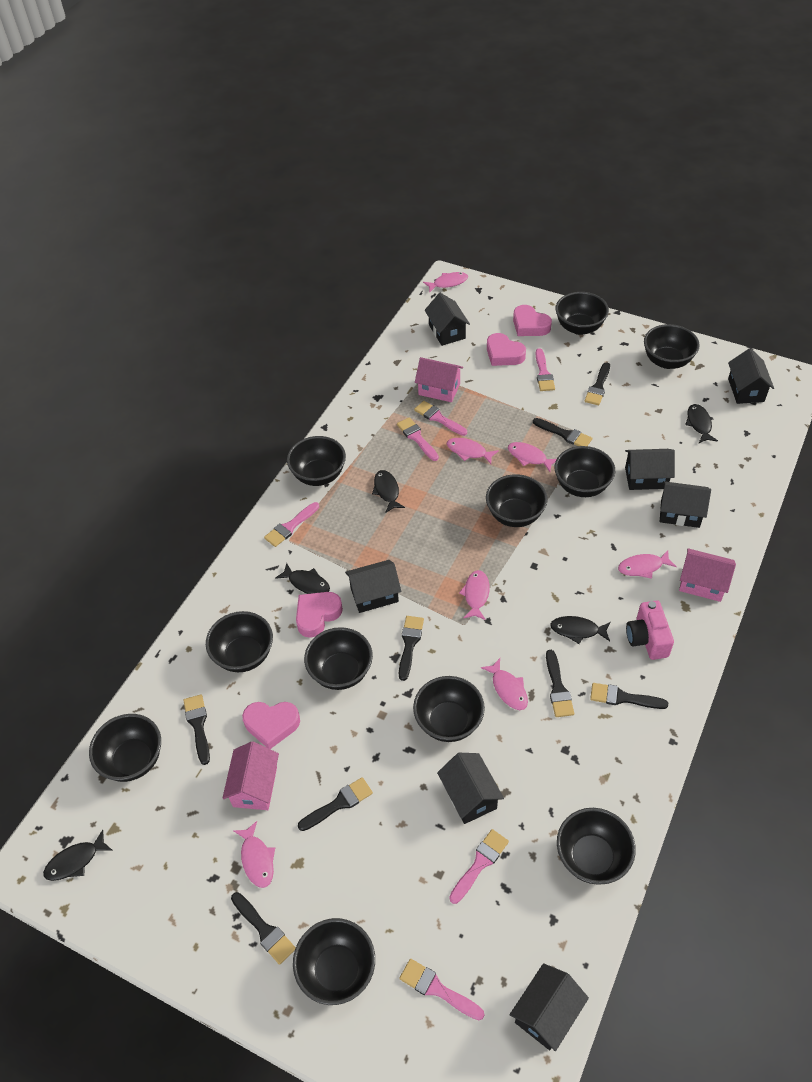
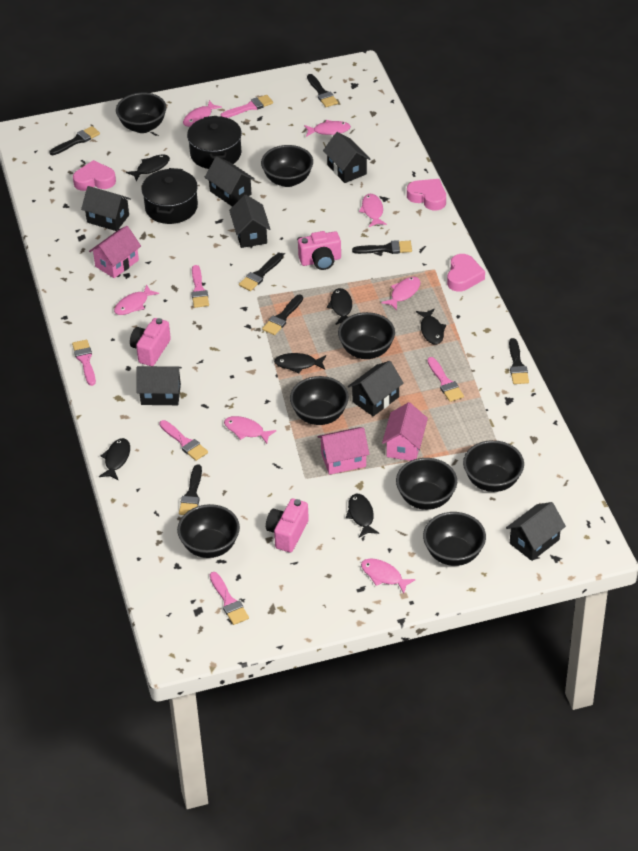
black bowl: [89,714,161,782] [206,611,273,672] [287,436,346,486] [293,918,375,1005] [304,627,373,690] [413,676,485,742] [486,474,548,527] [555,446,615,497] [556,292,609,335] [557,808,636,885] [644,324,700,369] = 11 -> [116,93,167,133] [177,504,240,558] [261,145,313,187] [290,376,349,425] [338,312,395,359] [396,458,457,510] [423,512,486,566] [463,440,524,492] = 8
black brush: [183,694,210,765] [231,892,296,965] [298,777,373,831] [399,616,424,681] [533,418,592,446] [546,650,574,717] [584,362,610,405] [590,683,668,709] = 8 -> [49,126,100,155] [179,464,202,515] [239,253,283,291] [262,295,303,335] [307,74,338,107] [352,240,412,254] [509,338,529,384] = 7
black fish: [43,830,113,881] [275,563,330,594] [372,470,405,513] [550,616,611,644] [685,404,718,444] = 5 -> [99,438,130,480] [126,155,170,182] [274,353,326,373] [327,288,352,325] [346,494,379,538] [416,308,446,345] = 6
black pot: none = 0 -> [141,168,198,224] [187,116,242,169] = 2
pink camera: [626,600,674,660] = 1 -> [130,318,171,366] [266,499,309,552] [298,231,341,270] = 3
pink heart: [242,702,300,749] [296,592,343,638] [487,333,526,366] [513,305,552,336] = 4 -> [73,160,116,191] [407,179,446,210] [447,254,485,292] = 3

